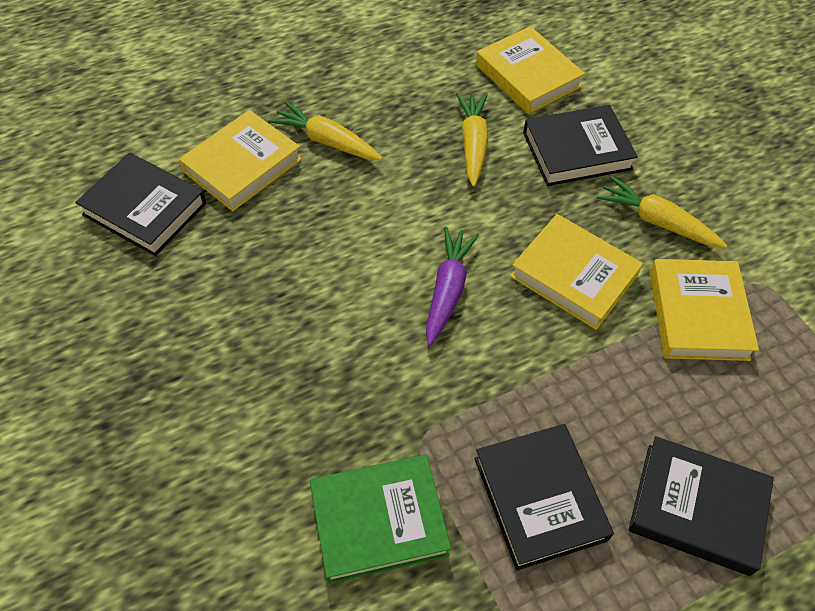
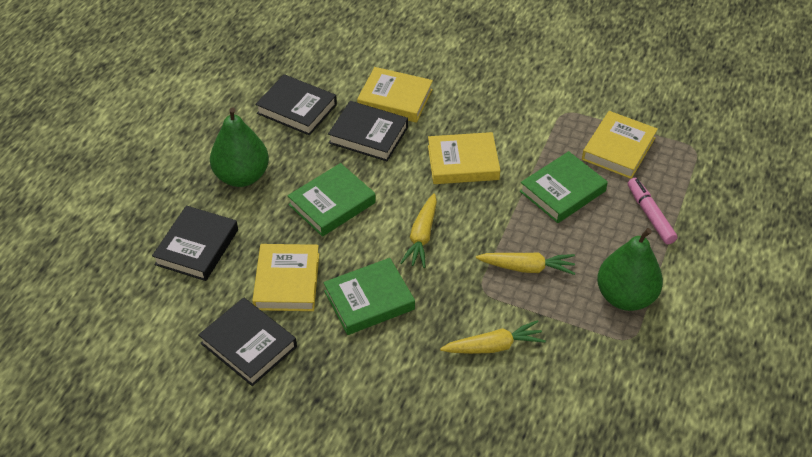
green book: [310,454,451,584] = 1 -> [287,163,376,237] [323,258,415,335] [520,151,608,223] = 3
green pear: none = 0 -> [210,107,269,187] [597,228,663,311] = 2
pink marker: none = 0 -> [628,178,678,244] = 1
purple carrot: [426,227,479,346] = 1 -> none = 0

